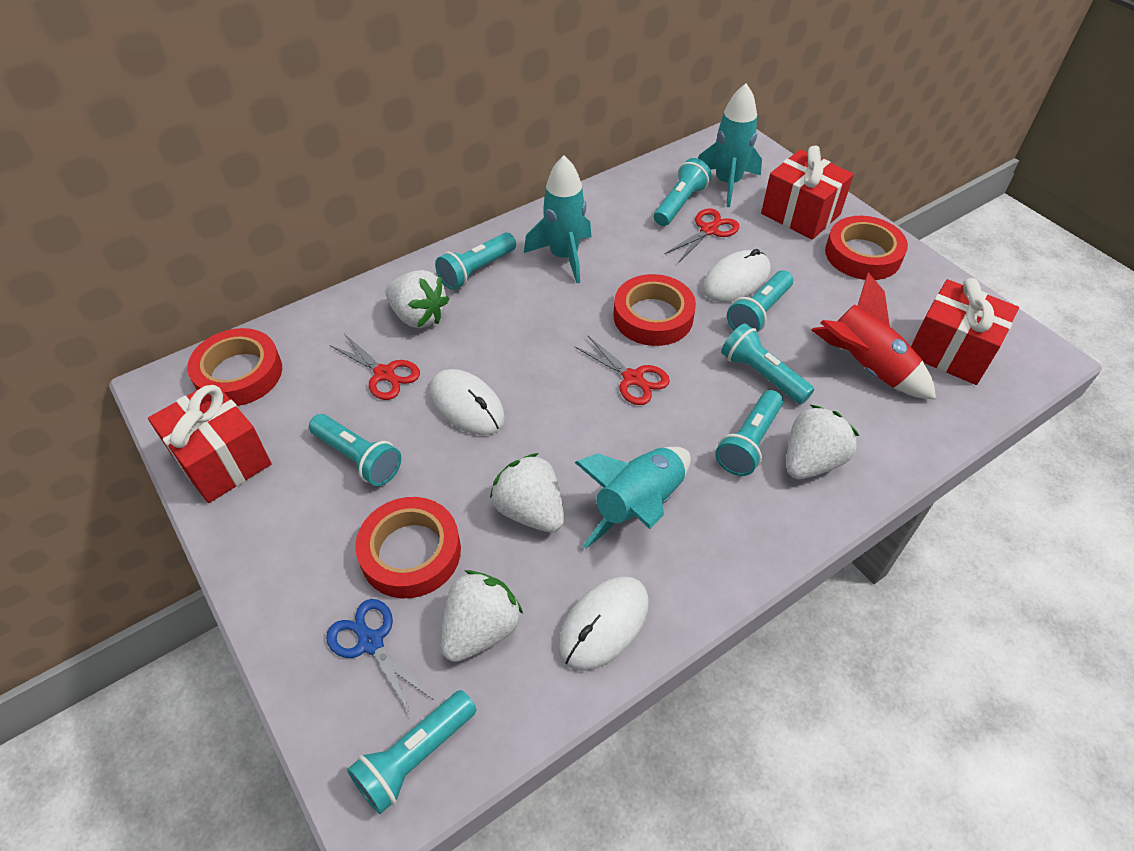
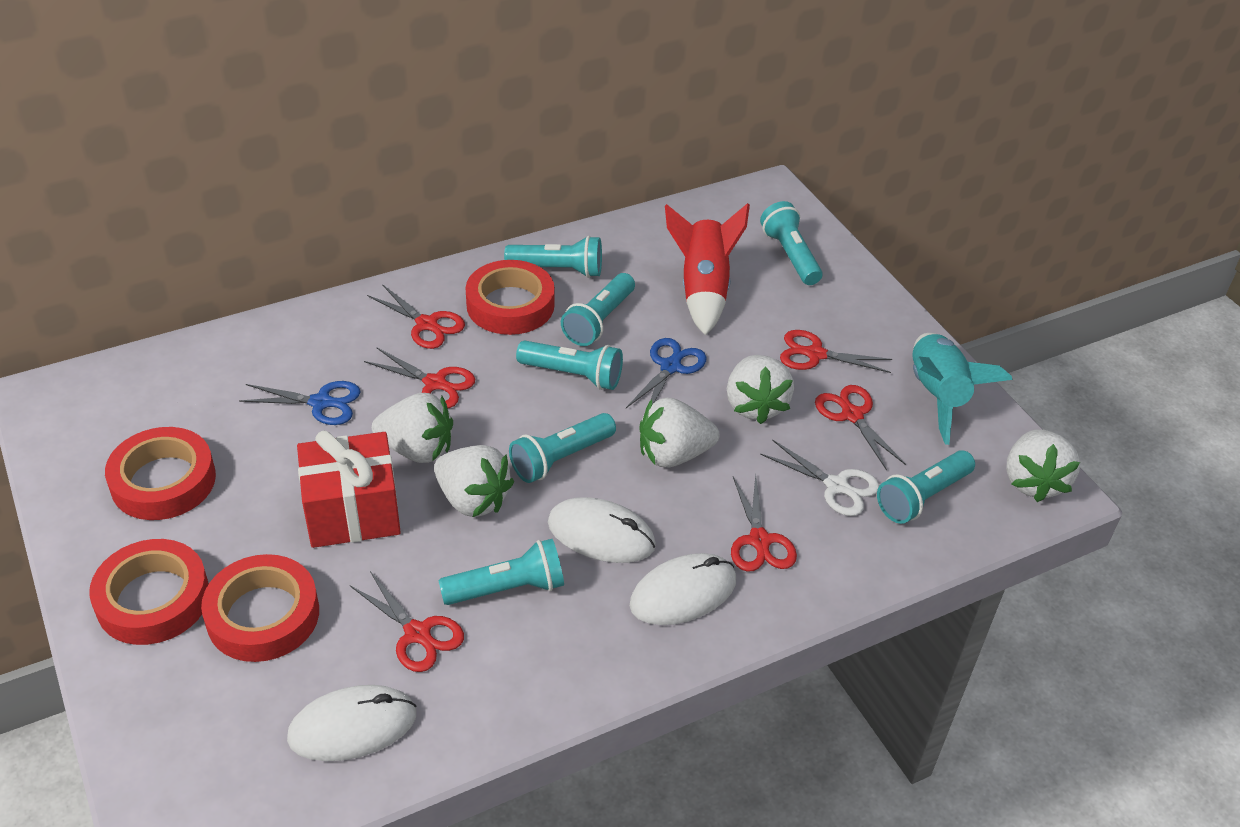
blue scissors: [326,599,434,716] = 1 -> [239,381,361,425] [626,338,707,408] = 2
red gift: [148,381,272,503] [761,146,854,240] [911,278,1019,385] = 3 -> [297,430,401,548] = 1
red scissors: [330,334,420,400] [574,336,670,405] [665,208,739,263] = 3 -> [350,571,464,672] [364,347,475,408] [367,284,465,349] [731,474,797,572] [780,330,892,373] [815,385,906,471] = 6
turquoise rocket: [524,156,592,283] [574,447,691,549] [698,84,762,207] = 3 -> [912,333,1013,445] = 1
white scissors: none = 0 -> [760,439,879,516] = 1
white strawberry: [385,270,449,328] [441,570,523,662] [490,453,564,533] [786,405,859,479] = 4 -> [372,393,453,463] [434,445,514,517] [640,398,719,467] [727,355,794,424] [1006,429,1080,502] = 5

